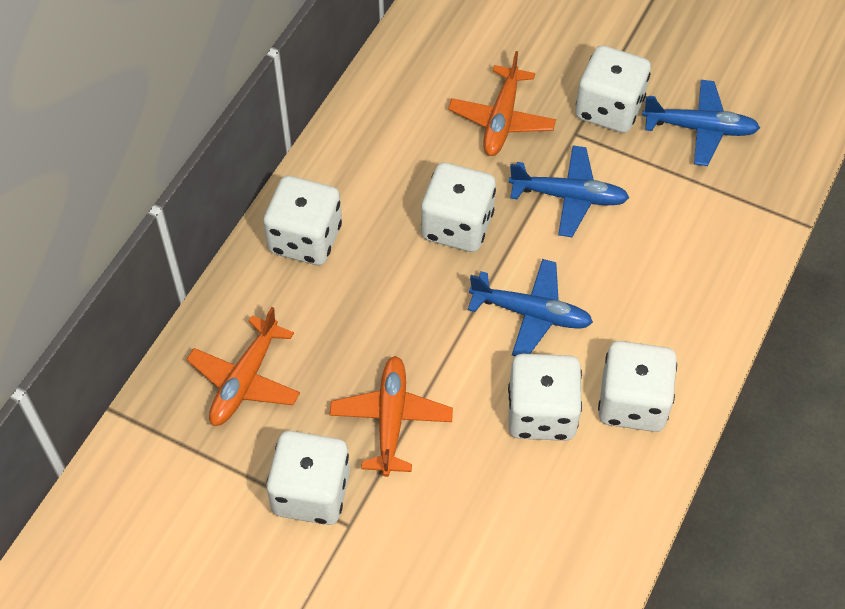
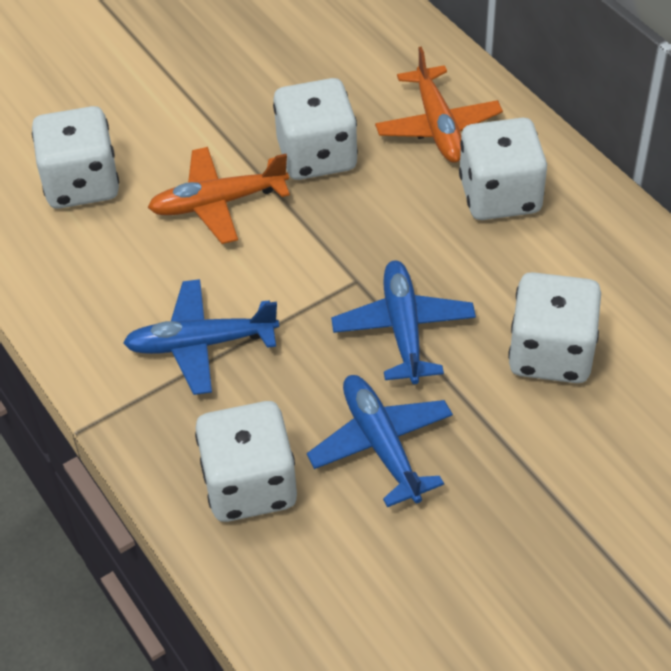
orange plane: [187,307,300,426] [330,356,453,477] [448,51,556,156] = 3 -> [148,147,290,244] [375,46,503,163] = 2
white dice: [263,176,342,265] [266,431,350,525] [421,162,496,252] [508,354,582,441] [575,45,651,133] [598,341,677,432] = 6 -> [32,106,119,209] [195,401,297,522] [273,78,358,180] [459,118,547,220] [508,272,601,383] = 5

